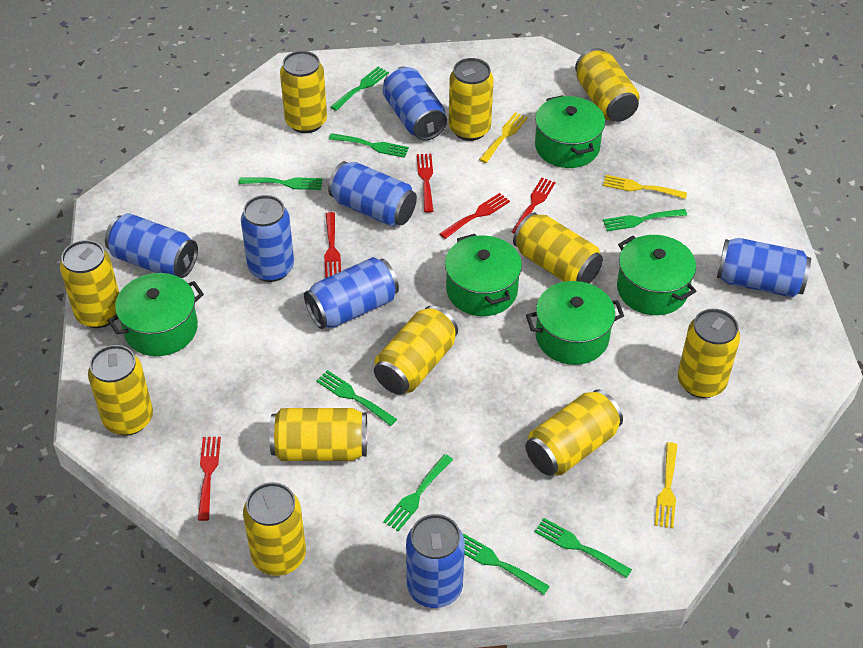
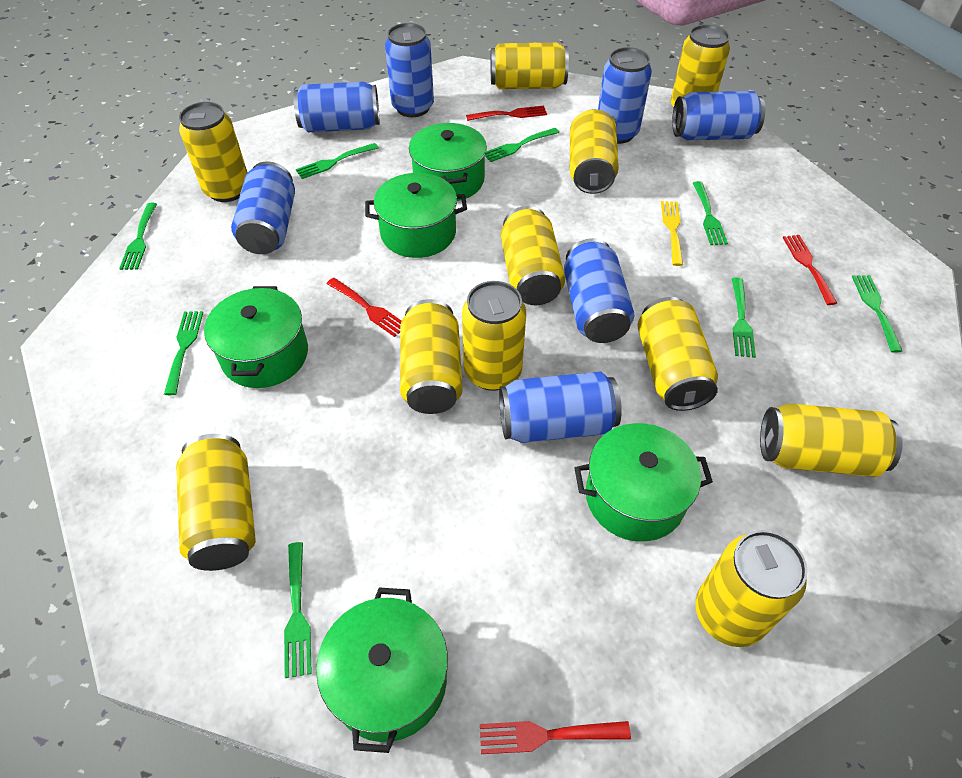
red fork: [198,437,221,521] [324,212,341,278] [417,154,433,213] [439,193,510,239] [512,178,555,234] = 5 -> [327,278,401,337] [466,106,547,121] [480,721,631,754] [783,235,837,305] = 4
yellow fork: [479,112,528,163] [603,175,687,199] [655,442,678,528] = 3 -> [661,201,683,266] = 1

